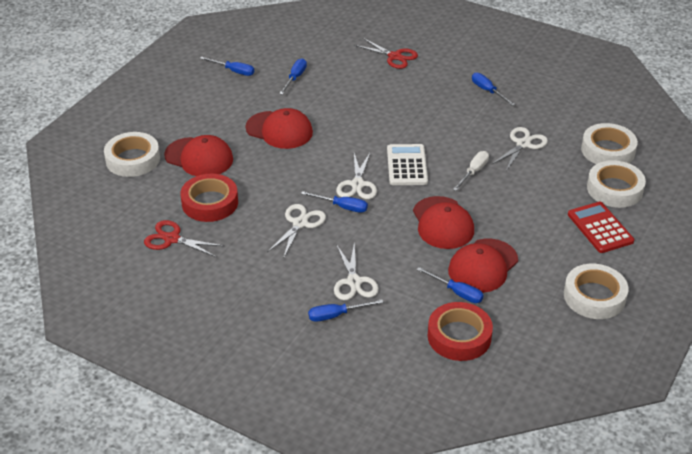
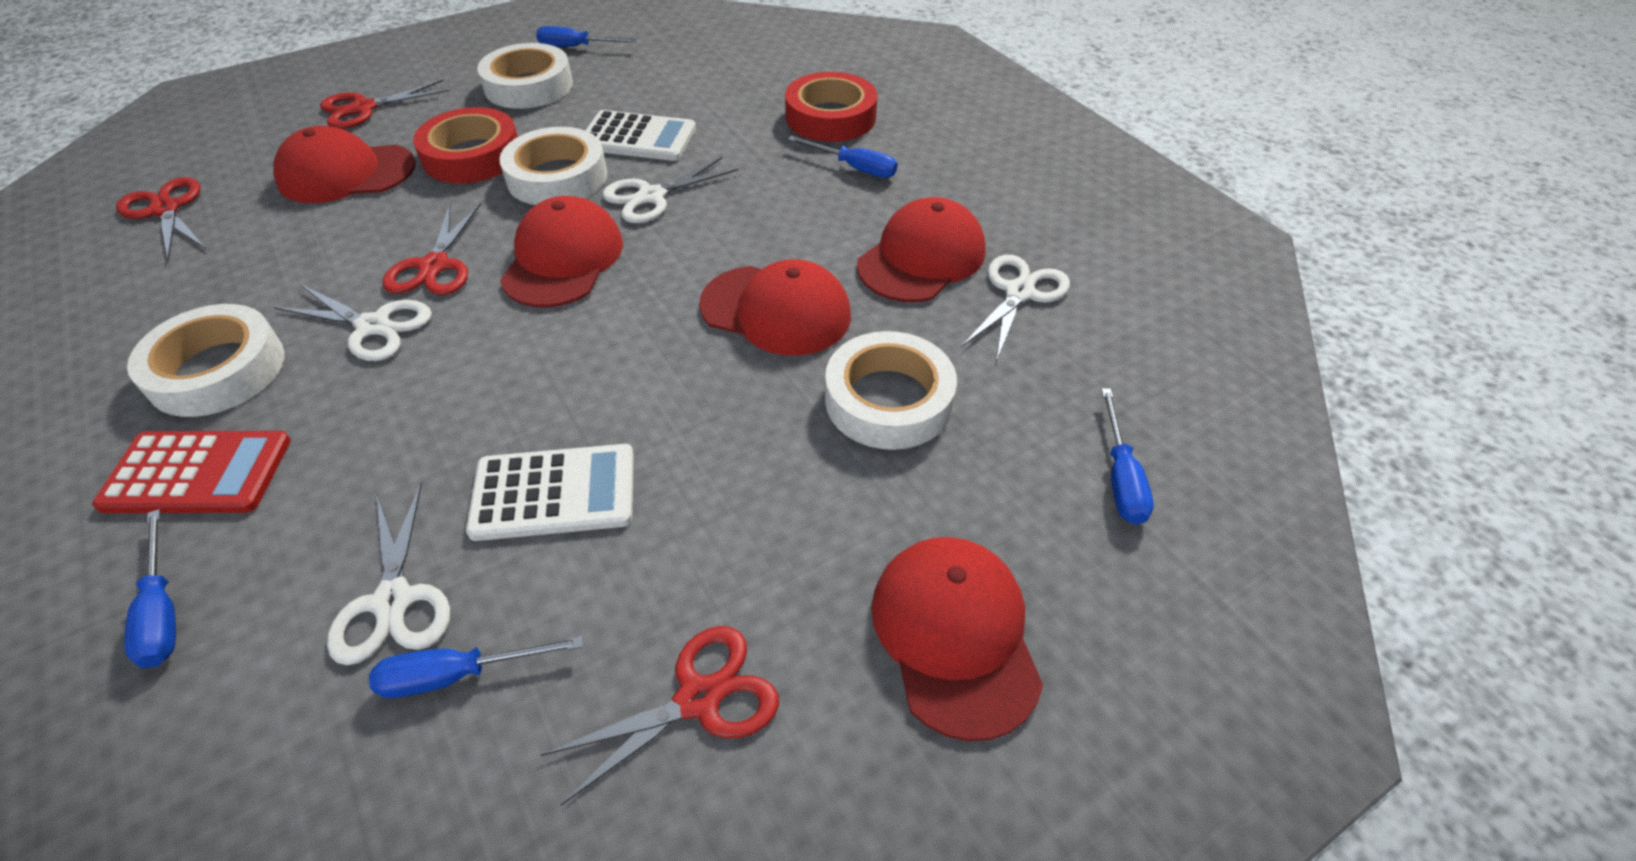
blue screwdriver: [200,57,254,76] [279,58,307,95] [301,191,368,213] [308,299,384,322] [417,267,484,303] [472,73,515,106] = 6 -> [125,509,176,668] [369,636,583,698] [536,26,637,47] [788,136,897,178] [1101,388,1154,525] = 5
red cap: [164,135,233,176] [245,108,313,149] [413,196,474,249] [448,239,518,293] = 4 -> [273,126,415,203] [500,196,623,308] [699,260,851,356] [857,197,986,302] [871,537,1043,741] = 5
red scissors: [144,220,224,257] [354,38,418,69] = 2 -> [116,177,206,260] [320,80,450,129] [383,203,481,295] [541,626,779,805] = 4
white calculator: [387,144,428,185] = 1 -> [466,444,634,541] [585,110,696,161] = 2
white screwdriver: [453,151,489,191] = 1 -> none = 0

